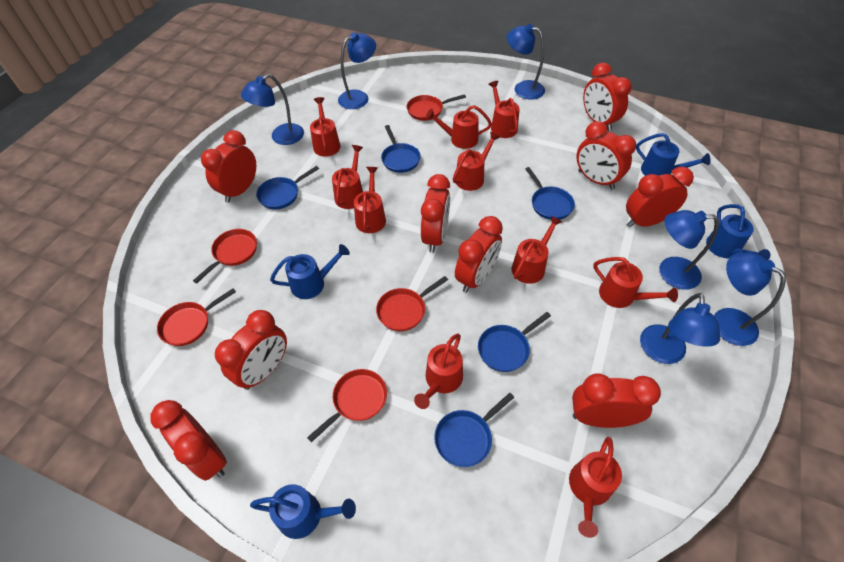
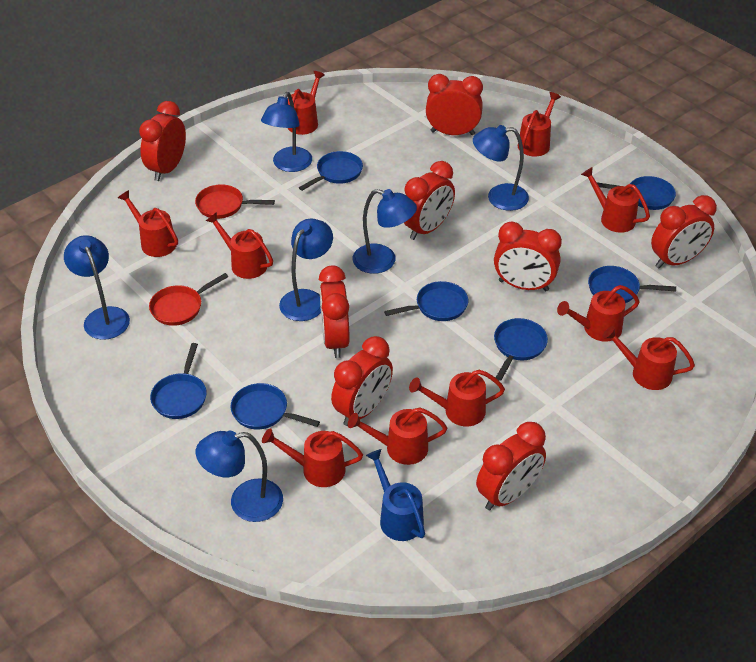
blue pan: [256,166,319,209] [381,125,421,173] [434,393,514,467] [478,312,551,372] [525,167,575,220] = 5 -> [150,343,207,419] [230,383,320,429] [299,151,363,191] [384,281,468,321] [494,318,548,381] [588,266,676,303] [597,176,676,210] = 7
blue watering can: [250,484,356,539] [270,244,350,299] [636,133,711,176] [706,204,770,260] = 4 -> [366,449,425,541] = 1
red clock: [151,400,227,481] [201,130,256,203] [215,310,287,390] [421,174,450,253] [455,216,503,293] [572,374,661,428] [576,121,636,189] [583,63,632,131] [626,166,694,228] = 9 -> [139,101,186,181] [319,266,350,358] [331,336,393,426] [404,161,455,240] [426,74,483,135] [476,422,546,510] [494,222,562,291] [651,195,717,268] = 8
red pan: [157,288,236,346] [193,229,257,284] [307,369,387,442] [376,276,448,331] [407,94,466,121] = 5 -> [149,273,228,326] [195,184,275,219] = 2

